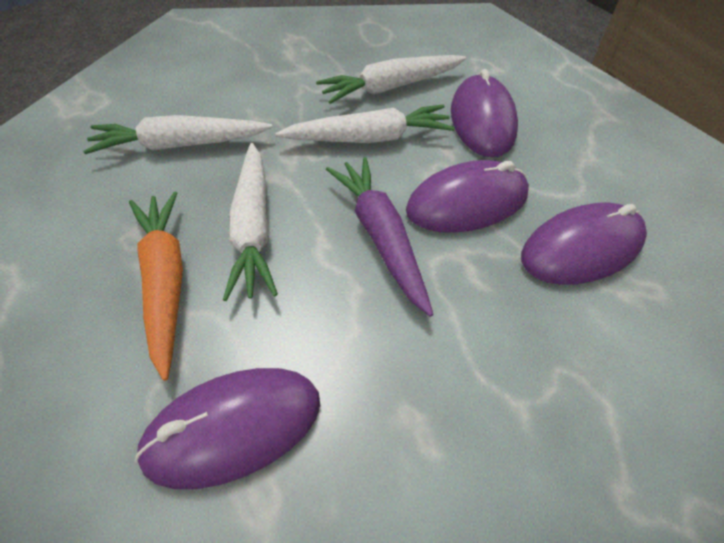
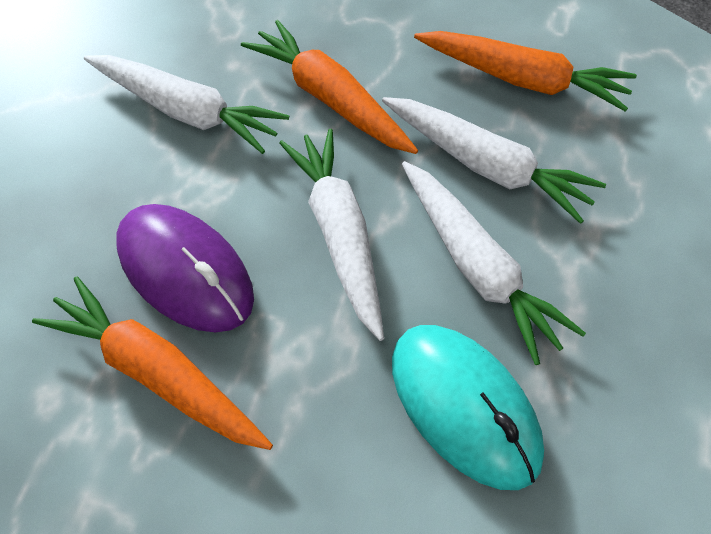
orange carrot: [129,192,183,381] = 1 -> [32,276,273,450] [241,20,418,154] [414,31,637,112] = 3
purple carrot: [326,157,434,317] = 1 -> none = 0
purple mouse: [135,368,320,489] [406,160,529,233] [451,69,518,157] [521,203,647,285] = 4 -> [116,204,254,332] = 1
turquoise mouse: none = 0 -> [392,325,544,490] = 1

